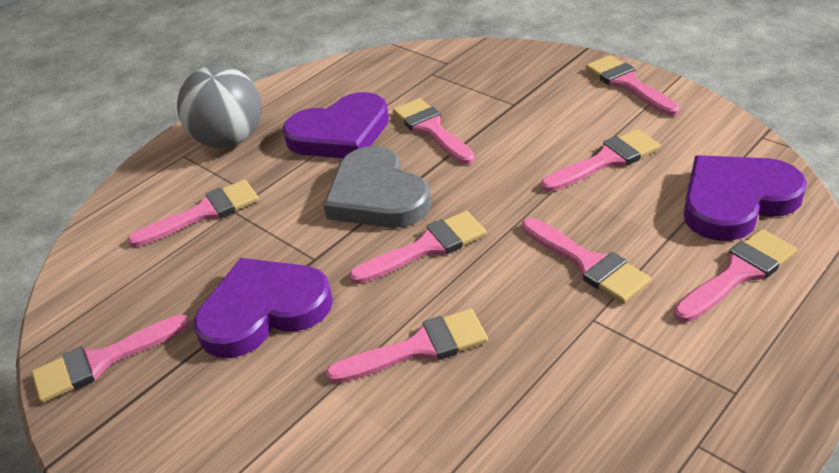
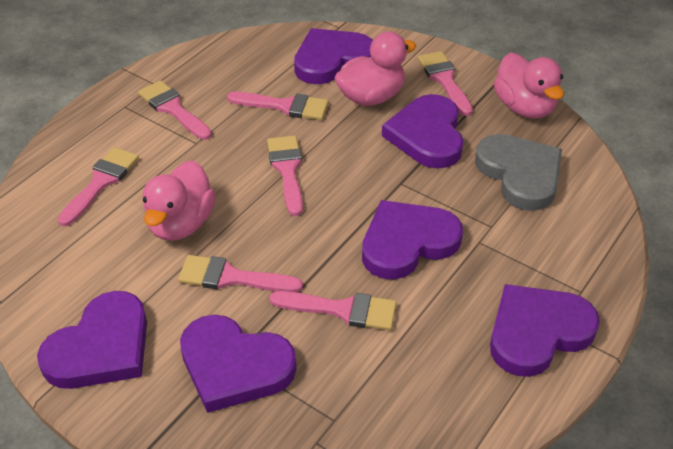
grey ball: [177,65,261,148] = 1 -> none = 0
pink brush: [31,314,190,403] [127,180,259,247] [326,309,488,383] [349,211,487,284] [393,98,475,164] [522,218,651,304] [541,129,661,192] [586,55,680,116] [673,229,797,323] = 9 -> [58,147,139,226] [138,80,212,140] [178,255,303,292] [227,92,329,120] [267,135,303,216] [269,291,397,330] [418,51,473,116] = 7
pink duck: none = 0 -> [143,160,216,241] [335,31,416,106] [494,53,564,119] = 3
purple heart: [194,258,333,358] [282,92,389,158] [684,155,807,241] = 3 -> [37,291,147,389] [180,315,297,413] [294,28,373,84] [362,200,463,280] [382,94,464,168] [490,284,600,377] = 6

